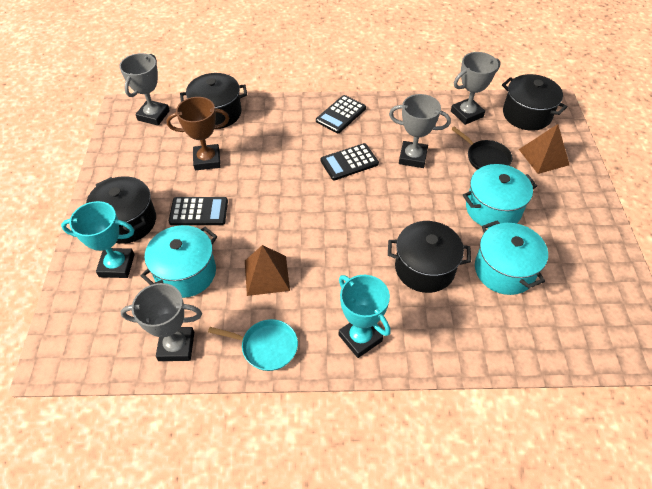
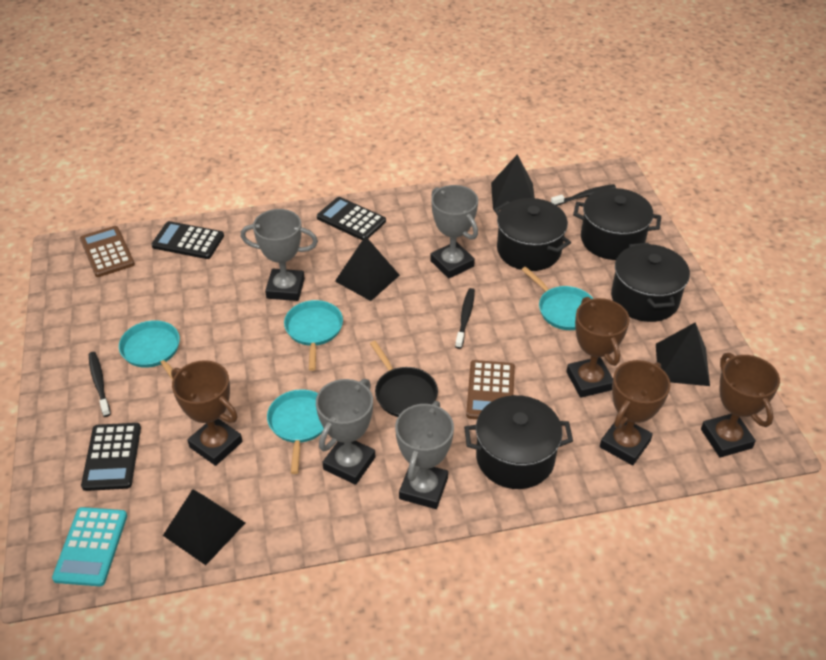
black pyramid: none = 0 -> [163,489,245,565] [335,236,400,301] [491,154,535,210] [656,322,710,386] = 4
black toothbrush: none = 0 -> [89,352,111,417] [455,288,475,349] [551,184,616,206] = 3
brown calculator: none = 0 -> [80,226,135,277] [466,360,515,419] = 2
brown pyramid: [245,245,290,296] [519,124,569,174] = 2 -> none = 0
brown trophy: [167,97,229,170] = 1 -> [171,360,242,466] [566,297,630,398] [600,360,671,465] [701,353,780,458] = 4
turquoise calculator: none = 0 -> [52,507,127,586] = 1
turquoise pan: [208,319,298,371] = 1 -> [119,320,180,380] [267,389,324,474] [284,300,343,371] [521,267,594,330] = 4
turquoise pot: [141,225,217,298] [463,164,537,228] [475,220,548,295] = 3 -> none = 0
turquoise trophy: [61,201,135,278] [339,275,391,358] = 2 -> none = 0

